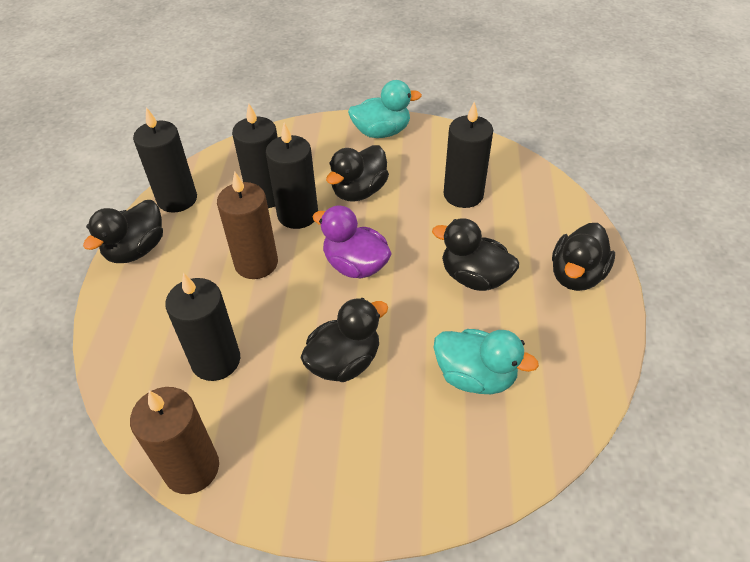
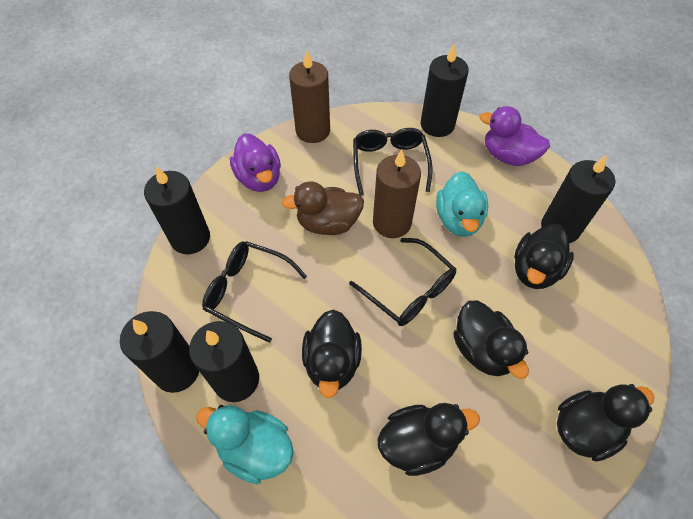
black glasses: none = 0 -> [202,241,307,343] [349,238,456,326] [353,128,432,196] = 3
brown duck: none = 0 -> [282,181,364,235] = 1
purple duck: [313,205,392,279] = 1 -> [230,133,281,192] [480,106,550,166] = 2

